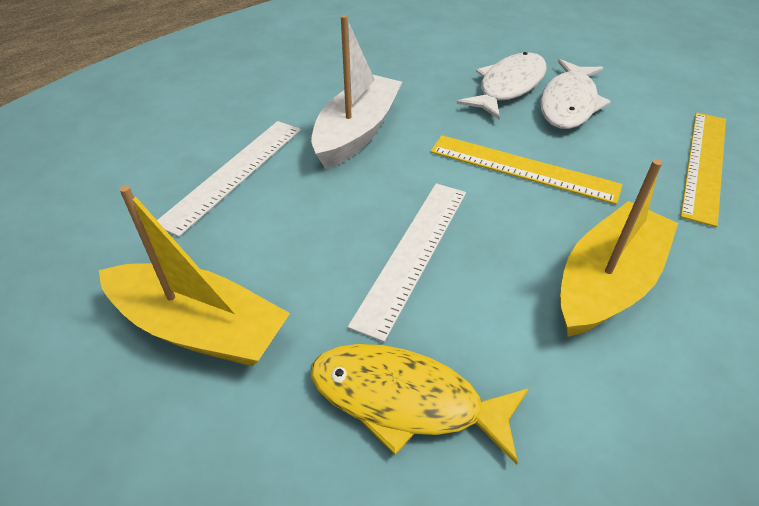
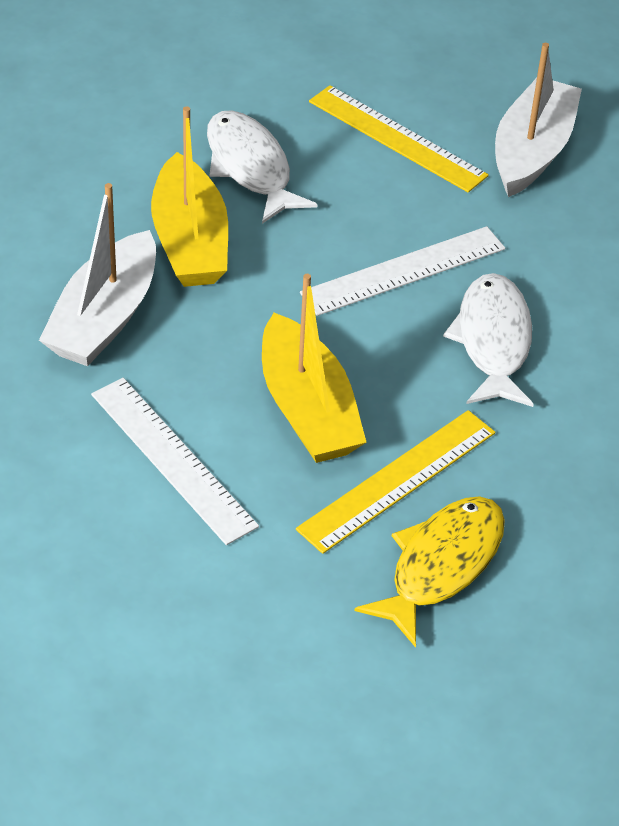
white boat: [311,15,402,169] = 1 -> [39,183,156,366] [495,43,582,197] = 2

